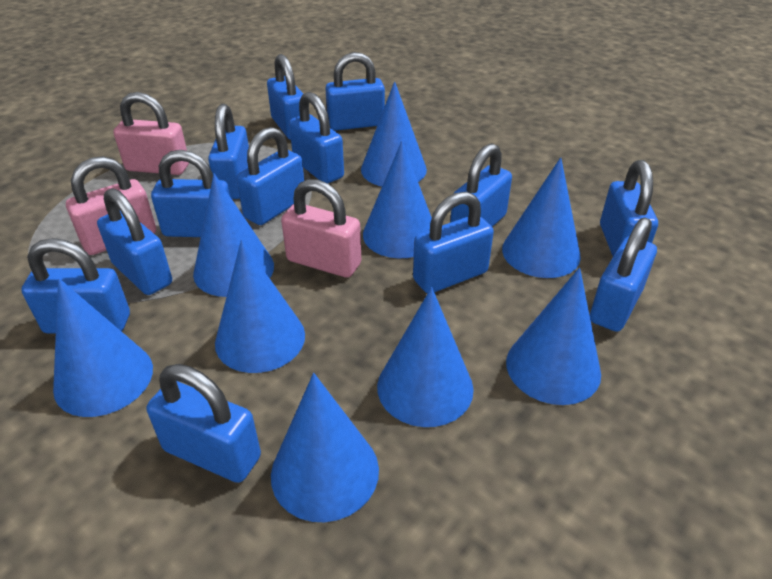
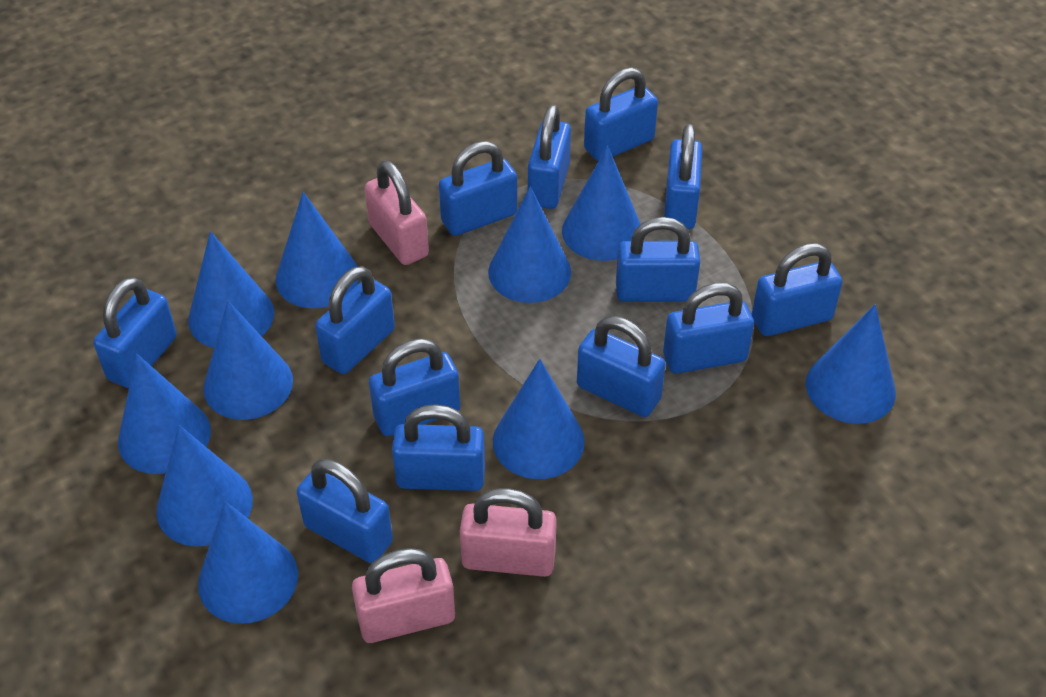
blue cone: [53,278,153,417] [193,174,274,297] [215,239,305,373] [271,373,379,522] [361,81,427,187] [363,141,432,258] [377,287,474,427] [502,157,581,278] [506,268,601,405] = 9 -> [118,354,211,474] [156,425,253,547] [188,231,274,348] [198,501,298,624] [203,301,293,420] [276,192,359,308] [488,186,571,303] [493,359,585,479] [562,146,641,261] [806,304,896,424] = 10

